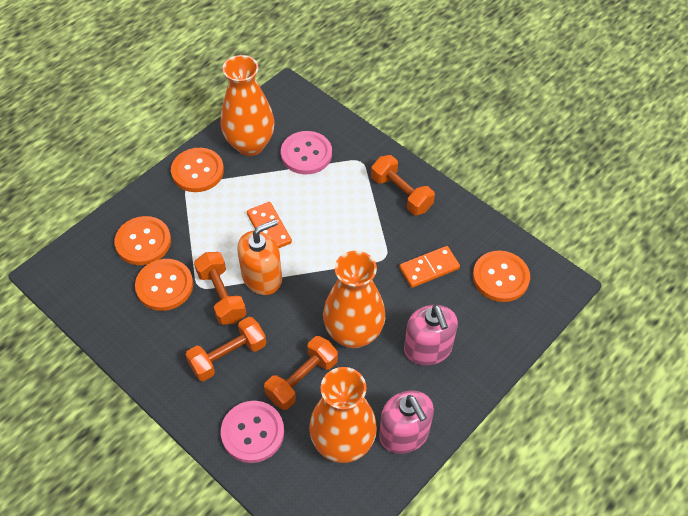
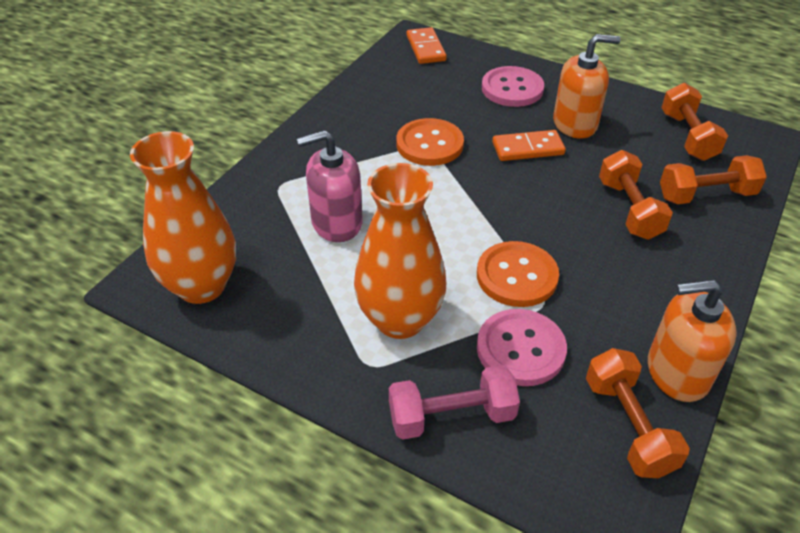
orange button: [115,216,171,265] [135,259,193,311] [171,148,224,192] [473,250,530,302] = 4 -> [396,118,464,166] [477,241,559,307] = 2
orange soap dispenser: [237,219,282,295] = 1 -> [553,34,621,139] [648,280,737,402] = 2
orange vase: [221,55,275,156] [309,367,377,463] [323,251,385,348] = 3 -> [130,131,236,304] [354,163,446,339] = 2
pink dumbbell: none = 0 -> [389,365,520,440] = 1
pink soap dispenser: [379,390,434,454] [404,305,458,366] = 2 -> [297,130,363,242] = 1

